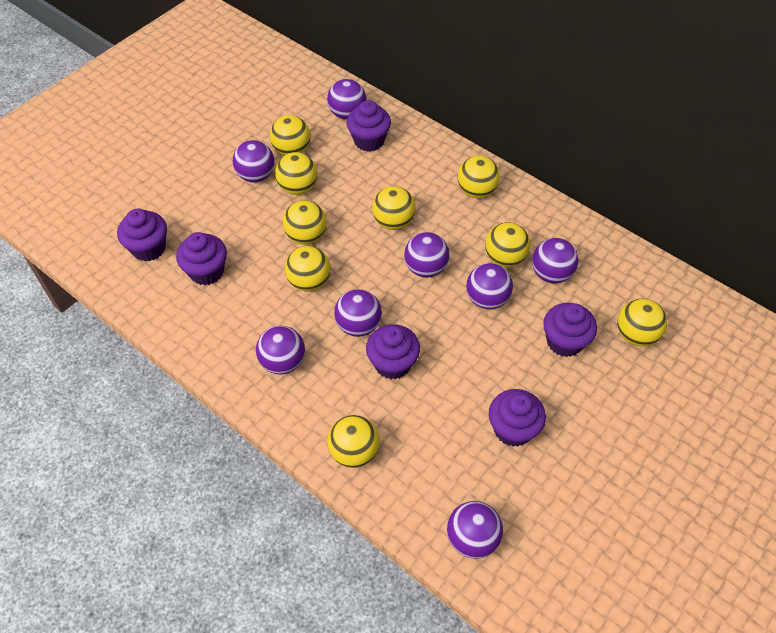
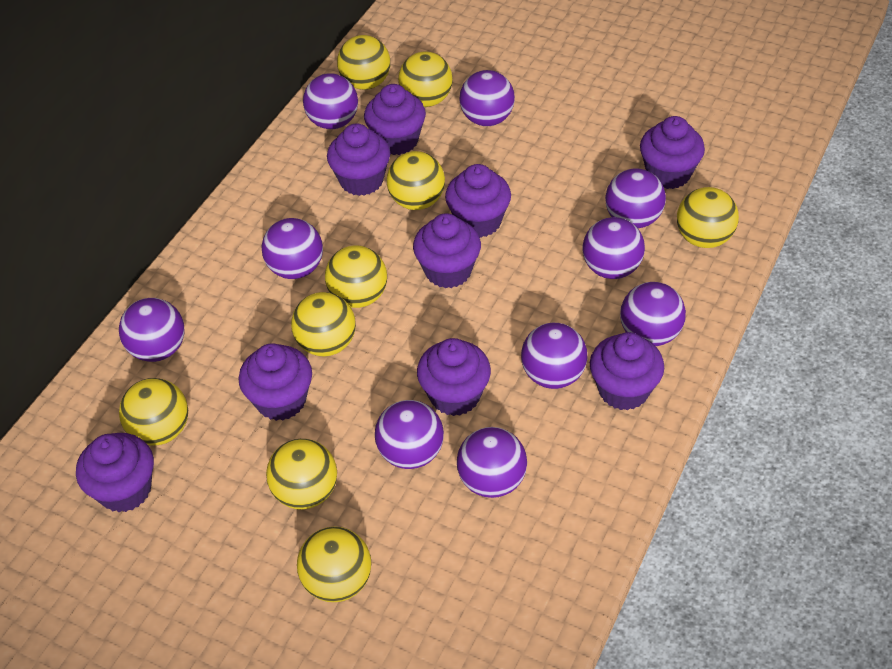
purple ball: [233,140,275,183] [256,326,305,375] [327,79,366,120] [334,289,382,337] [404,232,450,278] [447,501,503,559] [466,263,513,309] [532,238,578,283] = 8 -> [119,298,185,362] [261,218,323,279] [303,73,358,129] [375,400,444,469] [457,427,527,498] [459,70,515,126] [521,323,587,389] [583,217,645,279] [605,168,666,228] [620,282,686,346] = 10
purple cupcake: [117,209,167,261] [176,232,227,285] [346,100,391,152] [366,324,420,380] [489,389,546,447] [543,303,597,357] = 6 -> [76,433,154,512] [239,343,312,421] [327,123,390,196] [364,84,426,155] [413,213,481,288] [417,338,491,416] [445,164,511,238] [590,332,664,410] [640,116,705,189] = 9

